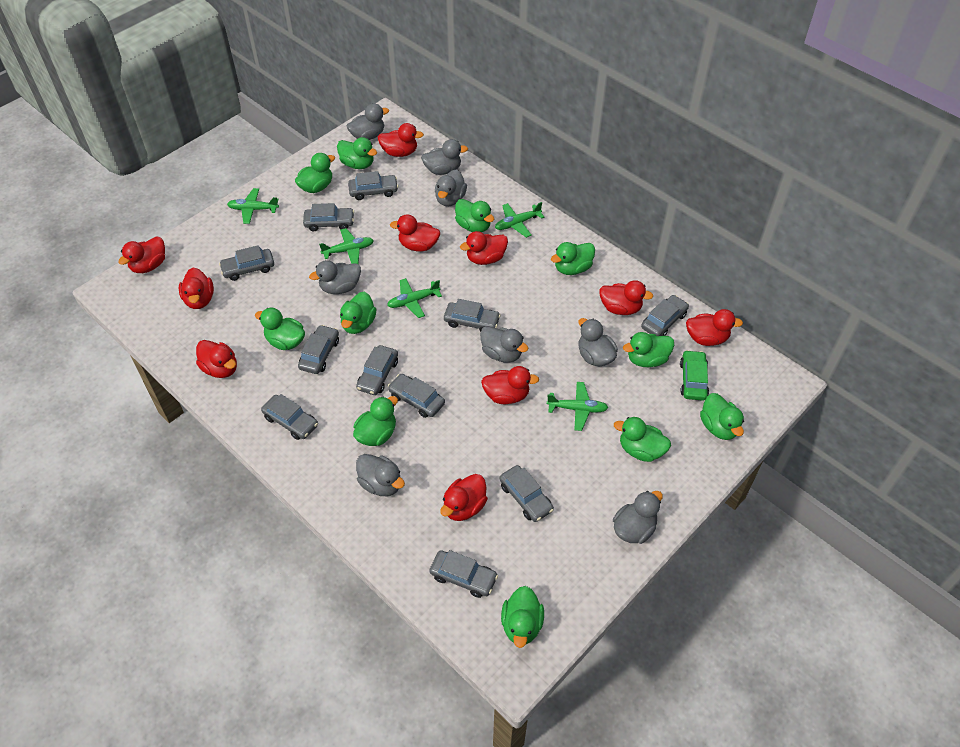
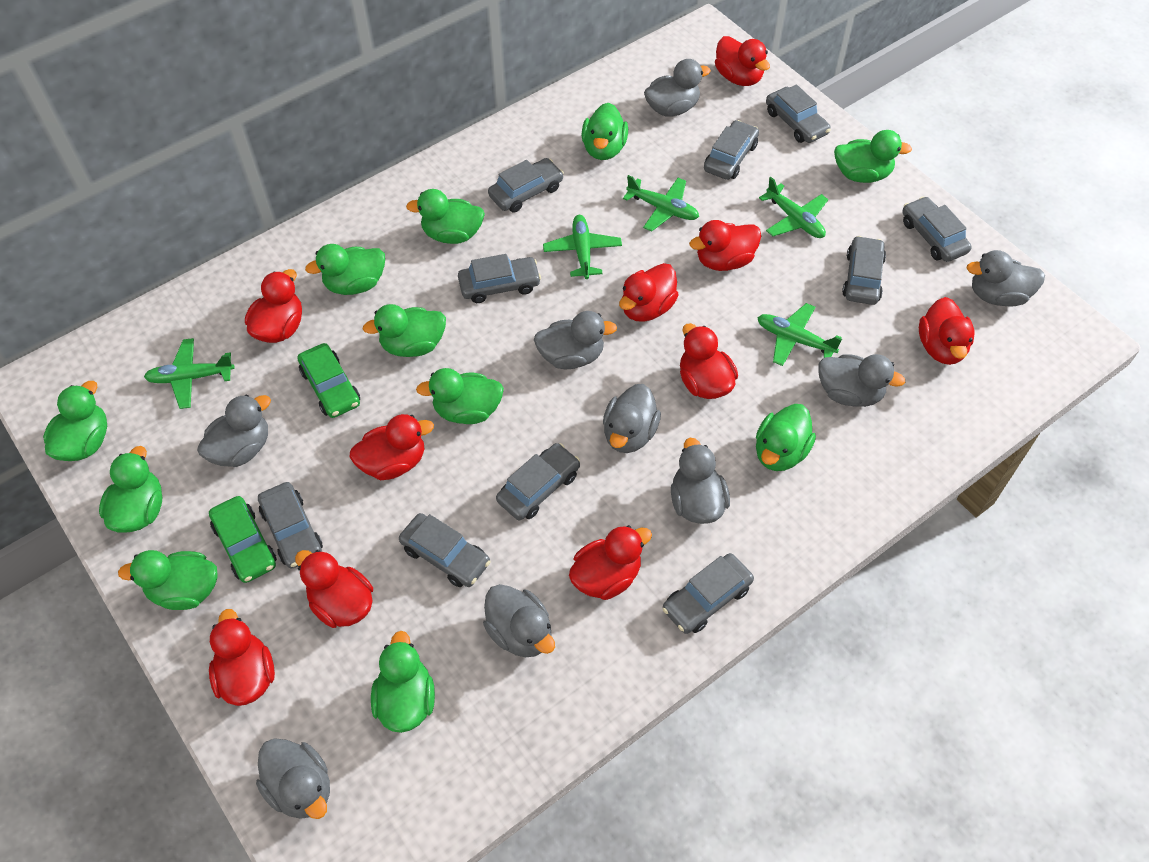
green car: [680,350,709,401] = 1 -> [209,496,277,583] [298,343,360,418] = 2
grey car: [219,245,274,281] [261,394,318,440] [298,325,339,374] [303,203,354,231] [348,171,398,200] [356,345,398,395] [388,374,445,418] [429,550,498,598] [444,299,501,332] [500,465,554,522] [641,295,689,336] = 11 -> [258,482,323,569] [399,513,490,587] [458,254,541,303] [488,158,564,213] [496,443,580,520] [662,553,754,634] [704,120,759,180] [766,84,831,143] [842,236,886,305] [902,196,972,262] = 10
grey duck: [309,260,361,294] [347,103,389,140] [356,454,405,496] [421,139,468,175] [435,169,467,206] [480,326,529,362] [578,318,618,366] [613,491,663,544] = 8 -> [197,394,271,467] [256,738,330,819] [483,584,555,657] [534,311,617,369] [603,384,661,453] [644,59,711,117] [671,438,730,524] [818,354,905,407] [967,250,1045,306] = 9

